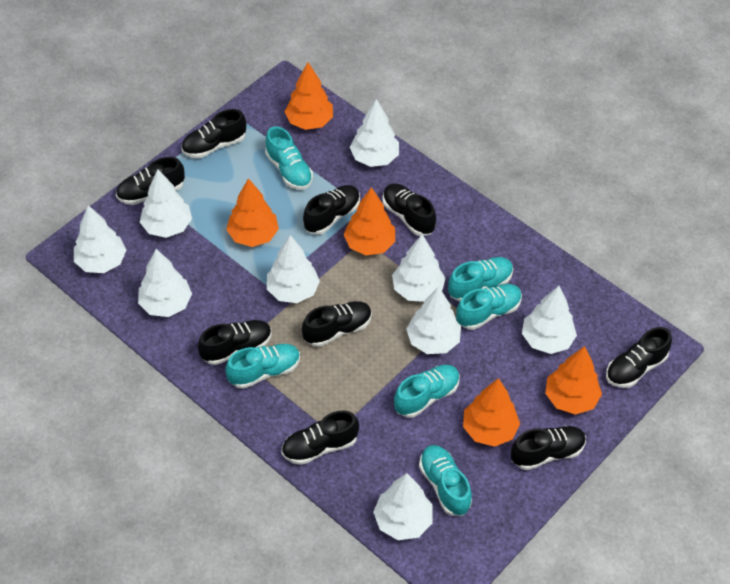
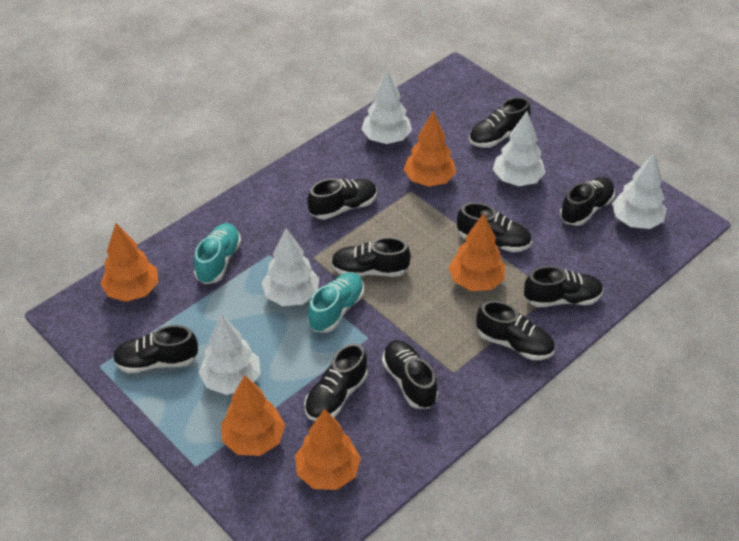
black shoe: [116,157,185,205] [182,109,246,158] [198,320,272,365] [281,410,359,465] [302,301,372,347] [303,185,360,235] [382,184,436,236] [511,426,586,470] [606,327,672,388] = 9 -> [113,325,198,373] [304,343,368,421] [307,178,377,220] [331,237,411,277] [382,340,438,409] [457,203,532,252] [469,97,531,148] [476,301,555,360] [524,266,604,307] [560,177,615,226] = 10
turquoise shoe: [225,344,300,389] [265,126,313,190] [394,365,460,418] [419,445,472,516] [448,257,513,301] [456,284,522,330] = 6 -> [194,223,241,284] [307,272,364,333] = 2
white tree: [74,205,126,273] [138,249,192,317] [140,169,192,238] [267,235,320,303] [350,99,399,167] [373,473,433,540] [392,234,446,302] [406,286,461,354] [522,286,577,354] = 9 -> [199,314,261,395] [262,228,319,306] [361,70,412,144] [493,111,546,186] [612,153,667,229] = 5

